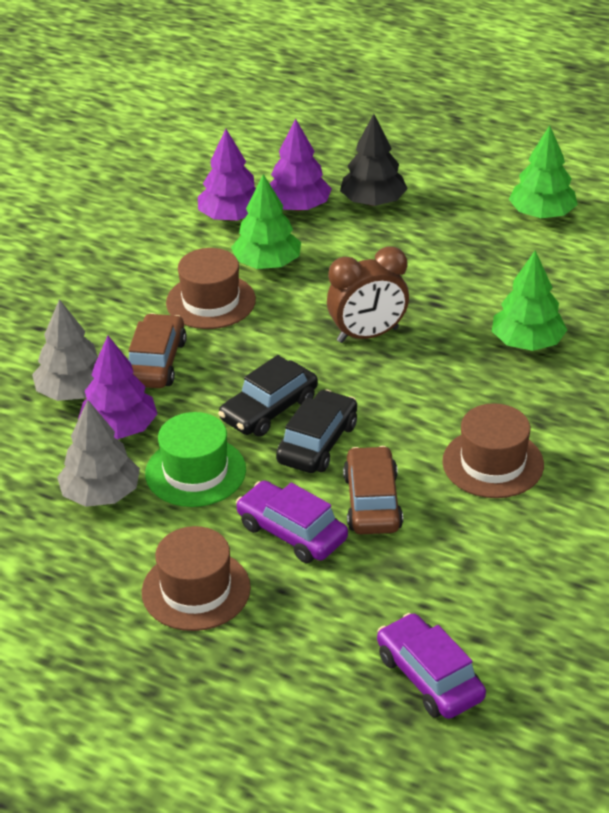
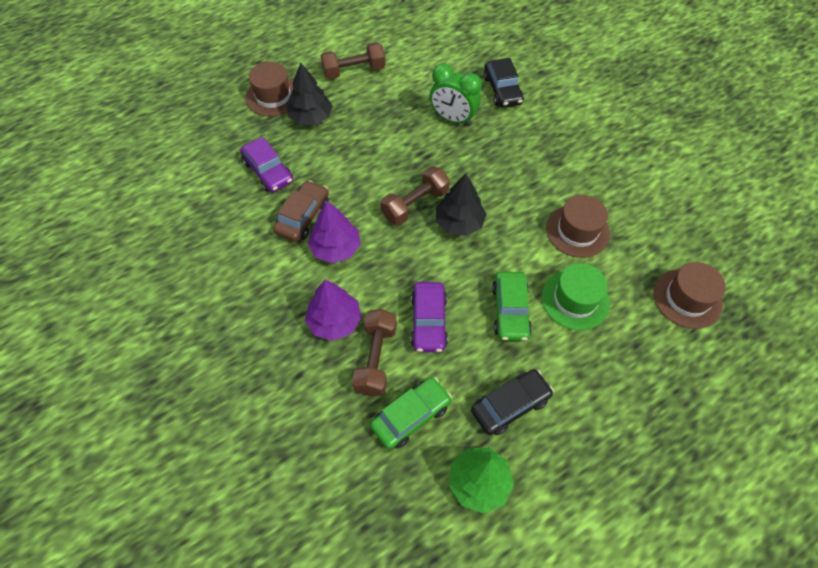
black tree: [340,114,408,206] = 1 -> [287,62,333,125] [436,173,487,236] = 2
brown car: [129,313,187,388] [343,446,403,534] = 2 -> [273,180,329,242] = 1
brown clock: [327,246,409,343] = 1 -> none = 0
brown dumbbell: none = 0 -> [321,42,386,79] [352,309,397,396] [380,166,450,225] = 3
green car: none = 0 -> [370,377,452,449] [492,272,532,341] = 2
green clock: none = 0 -> [430,64,482,126] = 1
green tree: [231,174,301,269] [492,250,567,351] [509,125,578,219] = 3 -> [449,448,514,514] = 1
grey tree: [32,299,98,401] [57,400,140,507] = 2 -> none = 0
purple tree: [78,336,157,439] [198,129,256,221] [269,119,332,211] = 3 -> [305,280,362,341] [308,201,360,263] = 2

